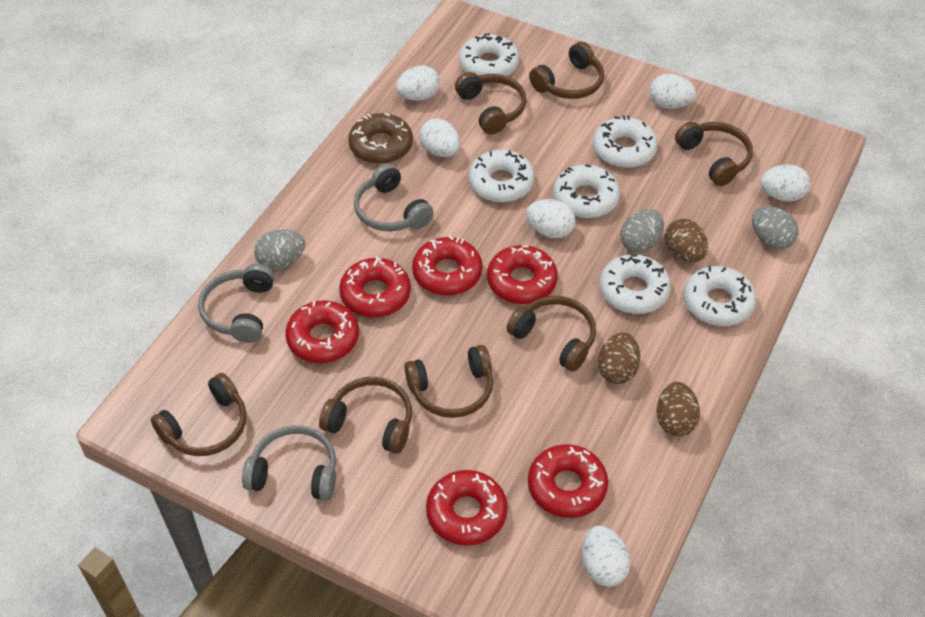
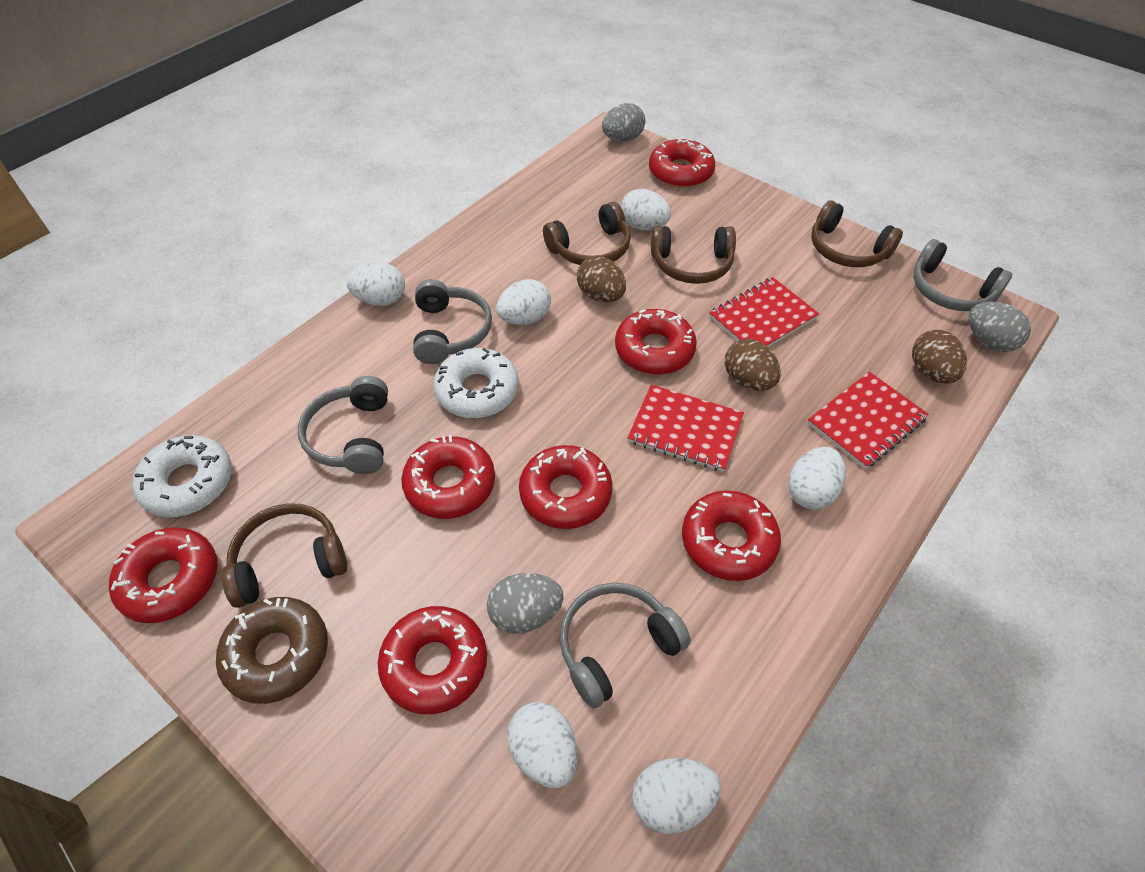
brown headphones: [151,373,246,456] [319,377,412,454] [404,345,493,418] [455,72,526,134] [507,296,596,372] [529,41,604,99] [675,122,753,186] = 7 -> [221,503,347,608] [543,202,631,265] [651,226,736,284] [811,201,903,267] = 4
grey headphones: [198,264,274,343] [242,425,336,501] [354,164,434,231] = 3 -> [298,376,388,474] [413,279,492,364] [560,583,691,708] [913,239,1012,311] = 4
red donut: [286,300,359,363] [339,257,411,318] [412,236,483,296] [426,470,508,546] [487,245,558,304] [528,444,608,518] = 6 -> [109,527,217,623] [378,606,487,714] [401,435,495,519] [519,445,612,529] [615,309,697,375] [649,138,715,188] [682,490,781,581] = 7
red notebook: none = 0 -> [628,385,744,472] [709,277,819,347] [808,372,929,469] = 3
white donut: [459,33,519,76] [469,150,535,202] [553,164,620,218] [593,115,658,168] [599,254,671,314] [684,266,756,326] = 6 -> [133,435,232,517] [433,348,519,418] = 2

